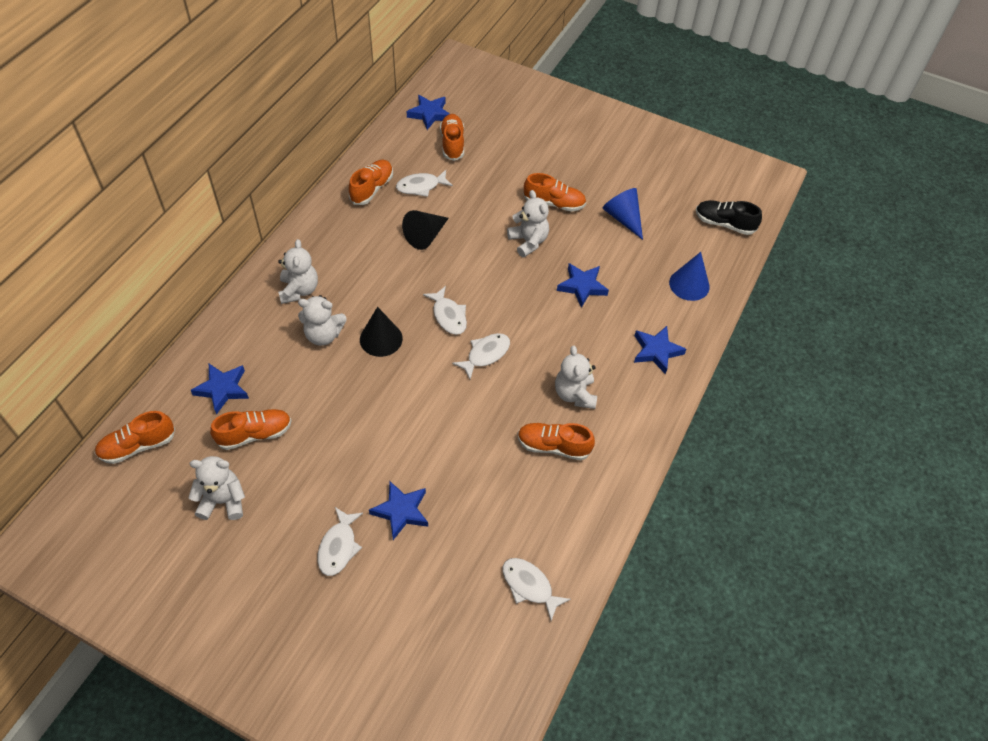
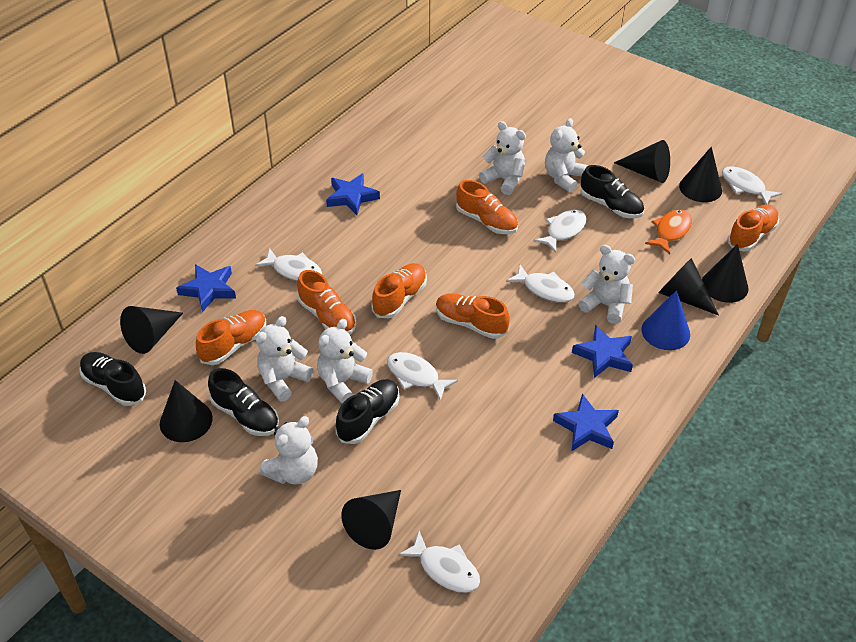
black cone: [360,307,403,357] [402,210,449,250] = 2 -> [120,306,183,354] [160,380,213,442] [341,490,401,550] [614,140,670,183] [658,258,719,316] [679,147,722,202] [702,244,749,303] = 7
black shoe: [696,200,762,235] = 1 -> [80,352,146,406] [208,368,279,436] [336,379,399,444] [580,165,644,218] = 4
blue cone: [603,188,643,240] [669,252,710,301] = 2 -> [641,290,690,350] = 1
blue star: [191,364,249,415] [369,481,428,540] [407,95,450,130] [557,263,609,308] [634,326,687,374] = 5 -> [176,264,236,312] [326,173,380,215] [553,393,619,452] [572,325,633,378] = 4
orange fish: none = 0 -> [645,209,692,254] = 1
white fish: [317,507,363,576] [396,170,453,197] [423,286,467,335] [452,333,510,379] [502,558,571,621] = 5 -> [255,248,322,281] [387,352,458,401] [398,531,480,593] [506,265,575,303] [534,210,587,253] [722,166,782,205] = 6
white teddy bear: [188,456,245,520] [278,239,318,304] [298,295,346,346] [507,190,549,257] [555,346,597,409] = 5 -> [256,316,314,402] [260,416,318,485] [317,319,373,404] [479,121,526,195] [545,118,588,192] [578,245,635,324] = 6

